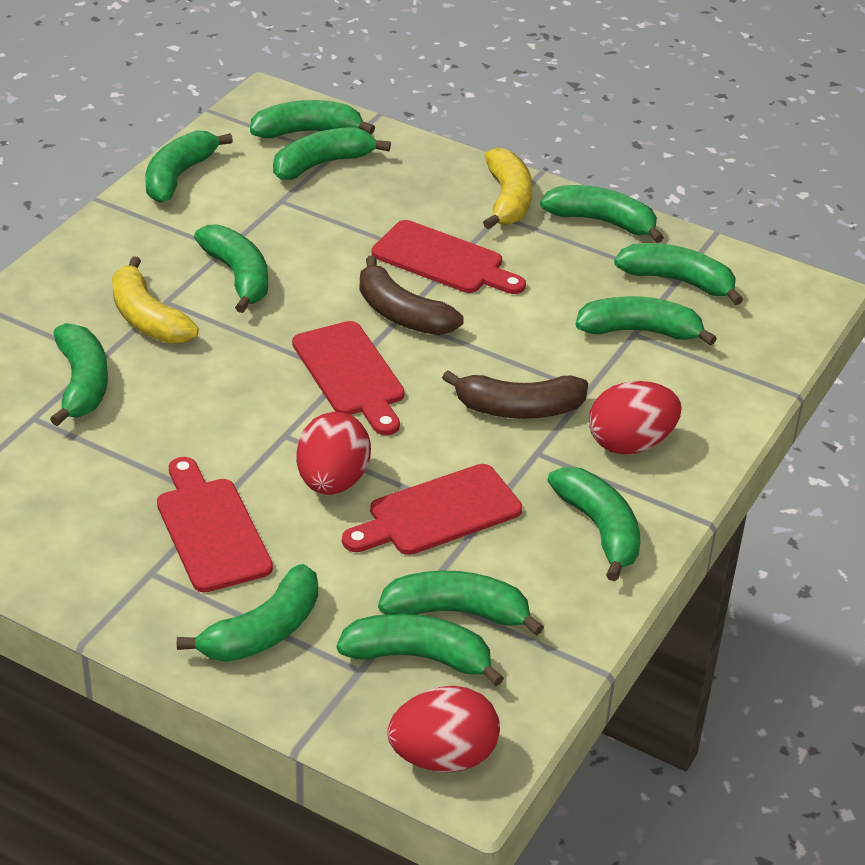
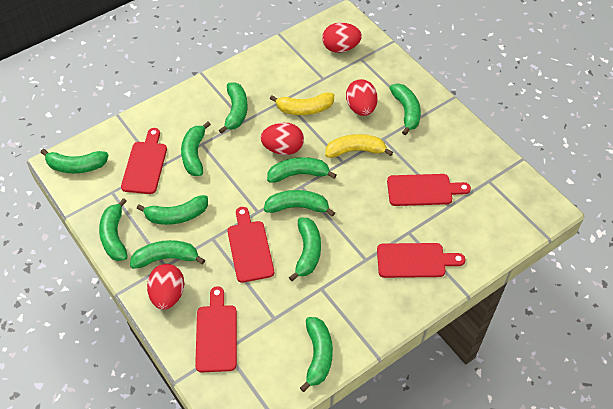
brown banana: [360,256,464,335] [442,370,588,419] = 2 -> none = 0
green banana: [50,323,108,426] [145,130,233,203] [177,564,318,662] [194,224,268,313] [250,100,375,138] [273,127,391,180] [337,614,504,686] [378,570,544,636] [540,185,664,243] [548,467,641,581] [575,296,717,346] [614,243,743,305] = 12 -> [41,149,109,173] [99,198,128,261] [130,240,205,269] [137,195,208,225] [181,121,211,176] [219,82,248,134] [264,190,335,217] [267,157,336,183] [289,218,321,281] [300,317,333,392] [389,83,421,135] = 11
red cutting board: [157,457,273,592] [292,321,405,435] [342,464,522,555] [372,220,526,294] = 4 -> [121,128,167,194] [195,286,237,372] [227,207,274,283] [377,243,465,278] [387,174,471,206] = 5
red egg: [296,412,371,495] [387,686,500,772] [589,381,682,454] = 3 -> [147,264,184,310] [260,123,304,155] [322,23,362,53] [346,79,378,116] = 4

